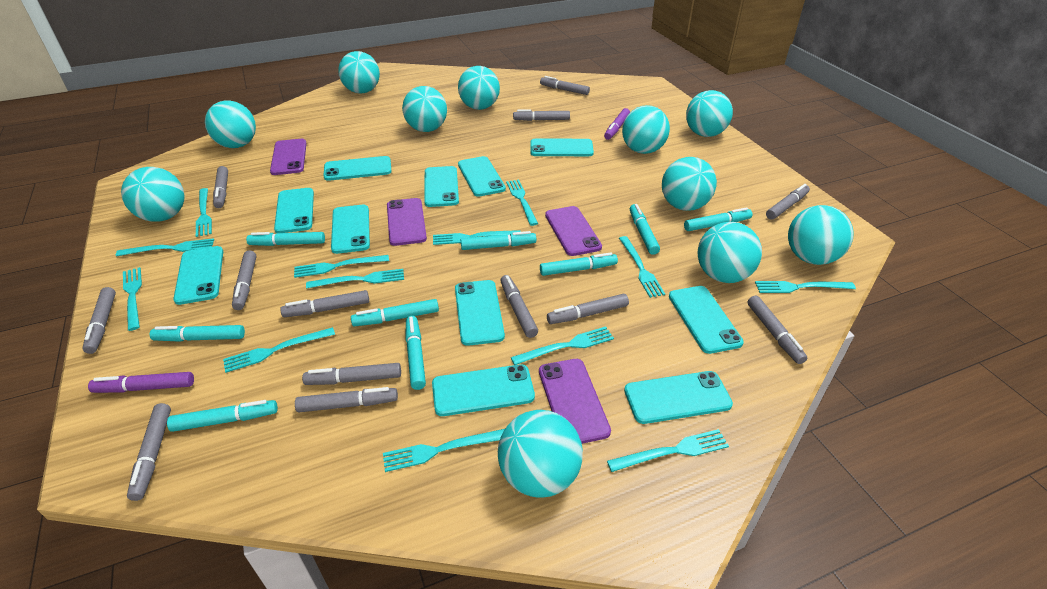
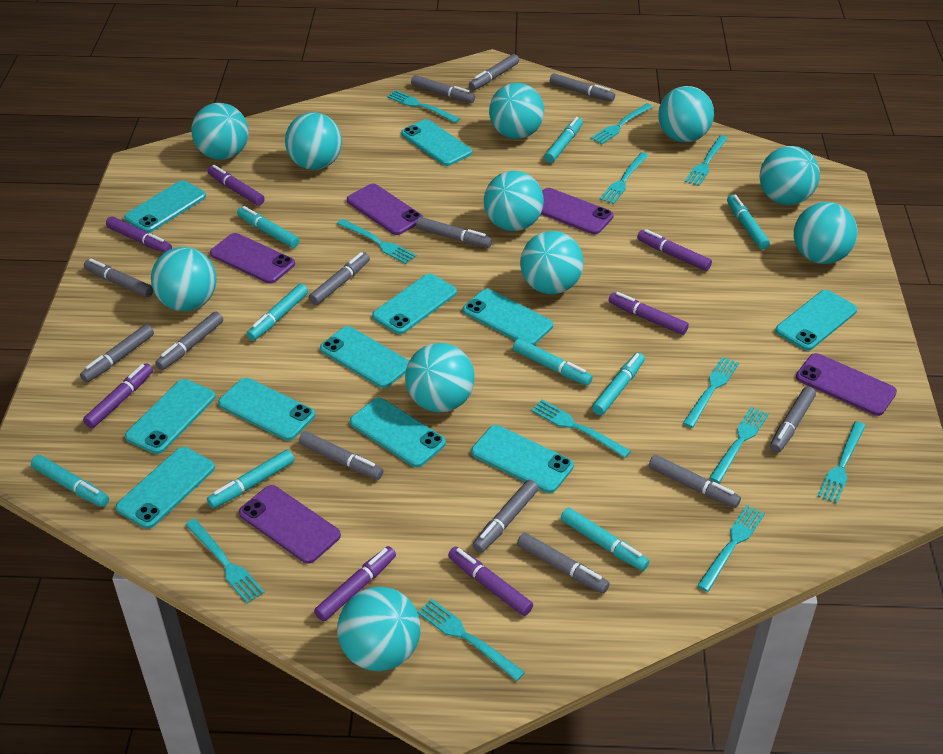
purple marker: [88,372,194,393] [604,108,630,140] = 2 -> [83,363,153,428] [106,216,172,253] [208,165,265,206] [314,546,396,621] [448,546,533,616] [609,292,689,335] [637,229,712,271] = 7
purple phone: [270,139,307,175] [387,198,427,246] [539,359,611,444] [545,206,602,256] = 4 -> [210,233,295,284] [239,485,341,564] [347,184,423,235] [541,188,614,234] [796,353,897,416] = 5
turquoise fork: [116,238,214,256] [123,267,142,331] [196,188,212,237] [223,327,335,373] [294,255,389,278] [306,269,404,289] [383,429,505,472] [433,230,521,245] [506,180,538,226] [511,326,614,365] [607,429,729,472] [619,236,665,298] [755,281,856,293] = 13 -> [185,519,265,604] [337,219,416,264] [387,90,460,123] [417,599,525,681] [531,400,631,458] [590,103,653,145] [600,152,649,204] [683,357,739,428] [685,135,728,186] [697,505,765,592] [709,407,768,483] [818,421,866,504] = 12

